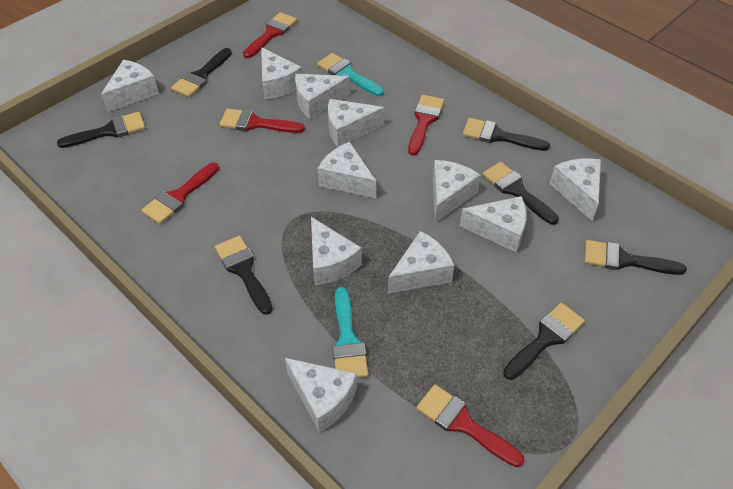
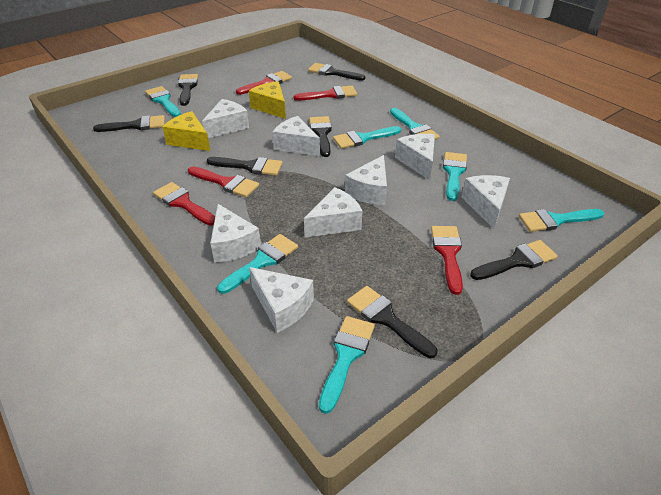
turquoise brush: [317,53,384,96] [332,287,369,378] = 2 -> [145,86,181,117] [217,234,298,294] [319,316,375,414] [333,126,401,149] [390,108,440,140] [443,152,467,201] [519,209,604,232] = 7
white cheese: [101,60,159,112] [261,47,302,99] [285,358,357,433] [295,74,350,119] [311,217,362,285] [318,142,376,198] [328,99,384,147] [388,231,454,294] [433,160,481,223] [460,196,526,252] [550,158,601,221] = 11 -> [202,99,249,138] [210,204,261,263] [249,267,314,333] [272,116,320,156] [304,187,363,238] [345,155,387,205] [395,134,435,180] [462,175,510,229] = 8
yellow cheese: none = 0 -> [162,111,210,151] [249,81,286,119] = 2

